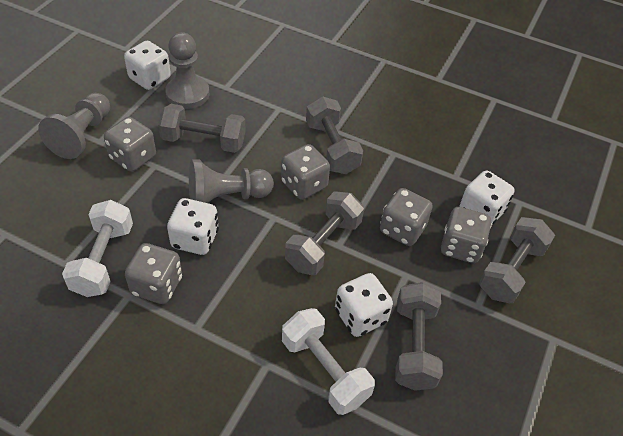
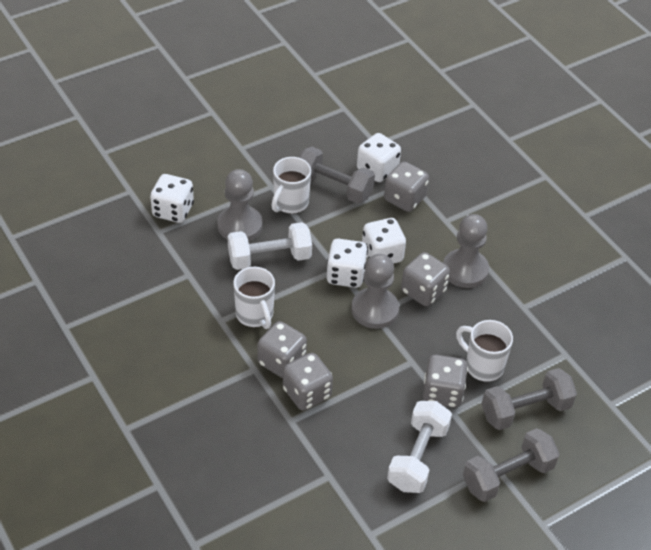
grey dumbbell: [158,104,246,153] [285,192,364,275] [306,96,363,174] [395,282,443,391] [479,217,555,303] = 5 -> [299,147,375,204] [463,428,559,502] [482,368,577,430] = 3
white mug: none = 0 -> [233,267,275,329] [271,157,311,214] [456,320,513,382] = 3

